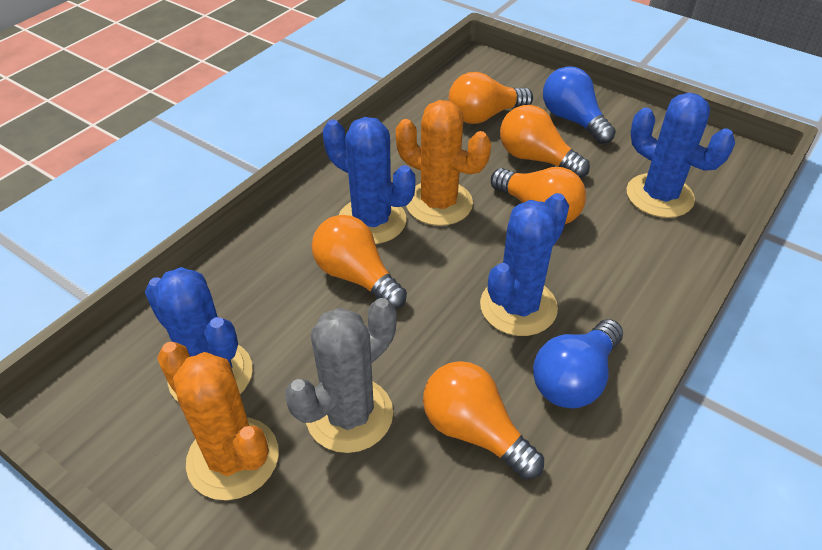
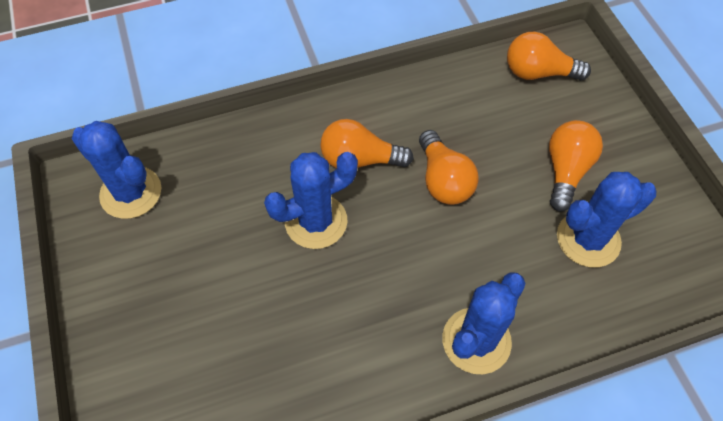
blue light bulb: [533,319,623,409] [543,66,616,144] = 2 -> none = 0
grey cactus: [285,298,397,453] = 1 -> none = 0
orange cactus: [157,342,279,500] [396,100,491,226] = 2 -> none = 0
orange light bulb: [312,215,407,309] [423,361,544,480] [449,72,533,124] [491,167,586,224] [500,105,590,178] = 5 -> [320,119,414,168] [419,130,479,205] [507,32,591,81] [549,120,603,211] = 4

